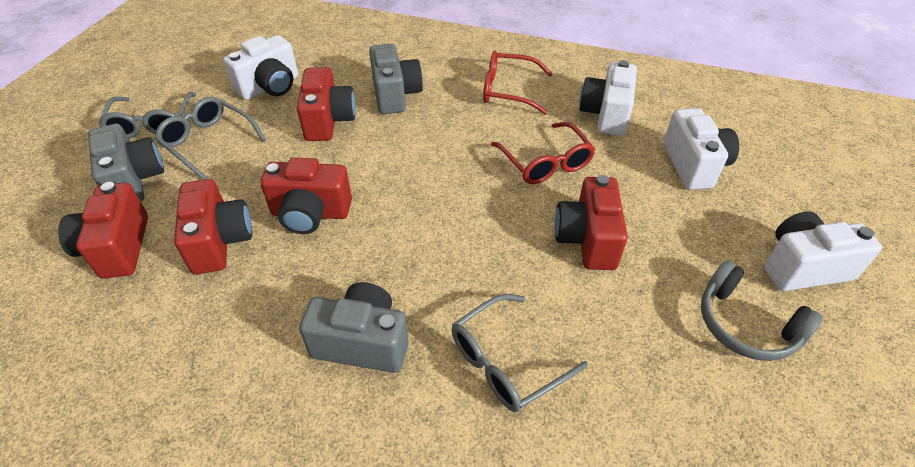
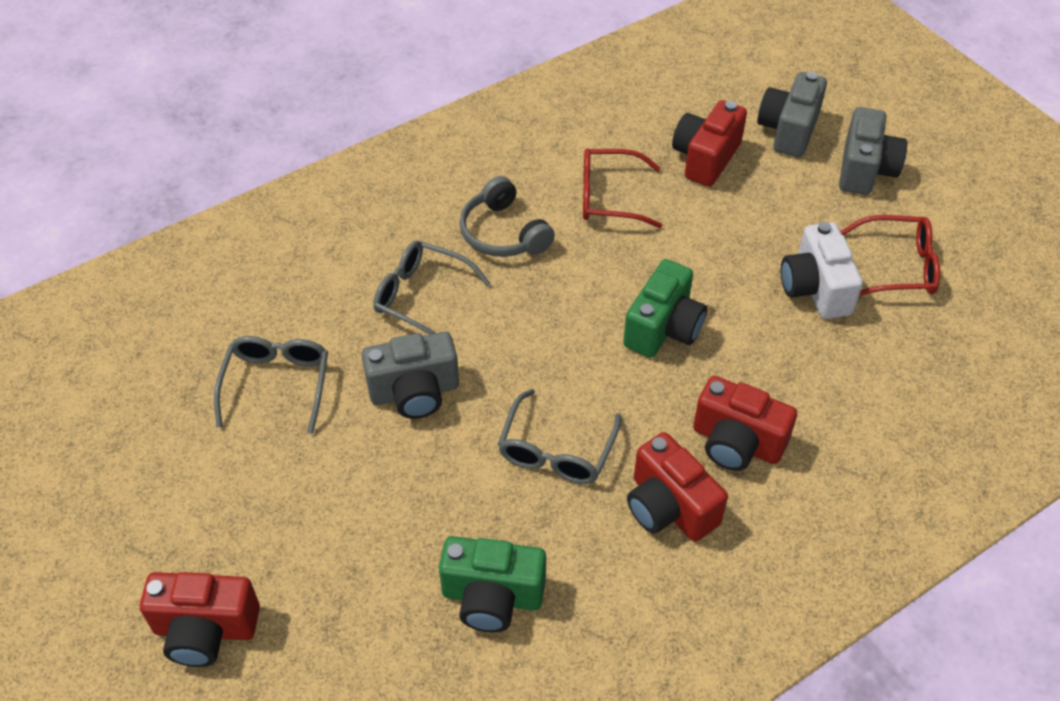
green camera: none = 0 -> [439,536,546,632] [623,259,707,358] = 2
red camera: [58,182,148,279] [174,179,252,275] [260,157,352,234] [297,67,356,141] [555,175,628,270] = 5 -> [140,572,260,667] [627,432,728,542] [672,100,747,187] [693,376,797,471] = 4
white camera: [223,35,298,100] [579,60,637,136] [663,108,739,190] [764,211,882,291] = 4 -> [781,222,863,319] = 1

